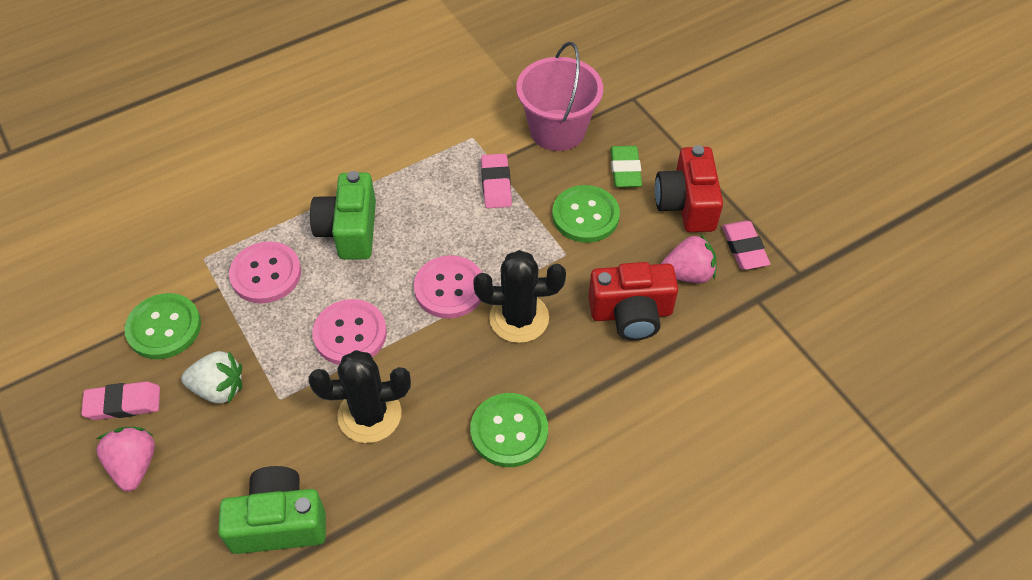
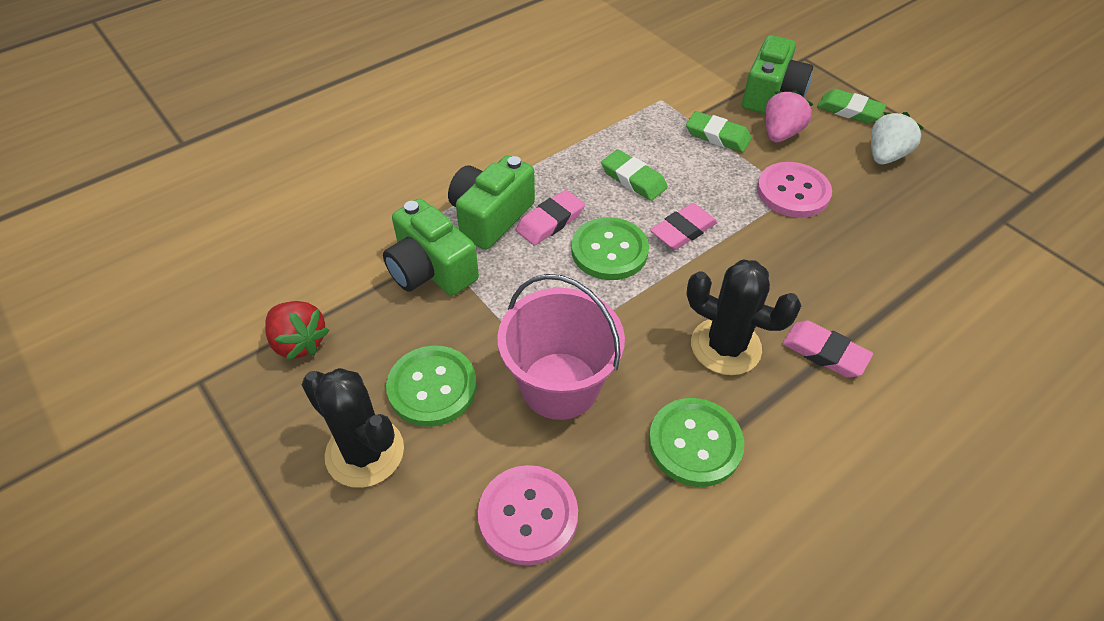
green camera: [218,466,326,554] [310,171,376,260] = 2 -> [383,199,479,296] [448,155,535,250] [742,35,813,114] = 3
green eraser: [610,146,642,187] = 1 -> [601,149,668,201] [686,111,752,152] [817,89,886,124] = 3
pink button: [229,241,301,303] [312,299,387,365] [414,255,482,319] = 3 -> [478,465,578,566] [757,162,832,218] = 2
pink strawberry: [96,427,155,492] [661,234,717,283] = 2 -> [765,90,813,142] = 1
red camera: [588,262,678,341] [655,145,723,232] = 2 -> none = 0
red strawberry: none = 0 -> [265,301,330,361] = 1

